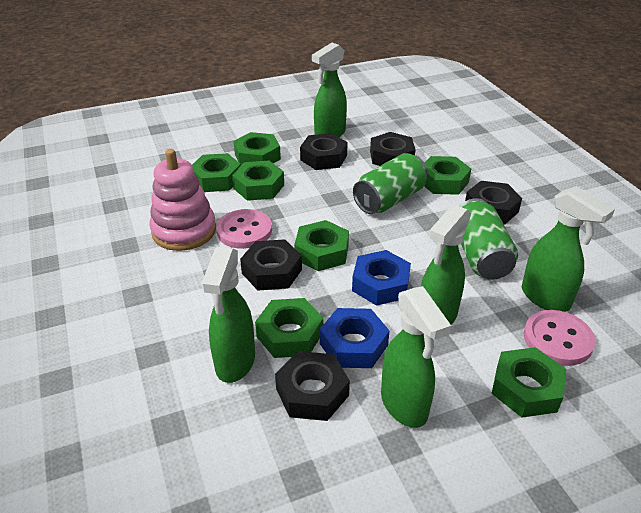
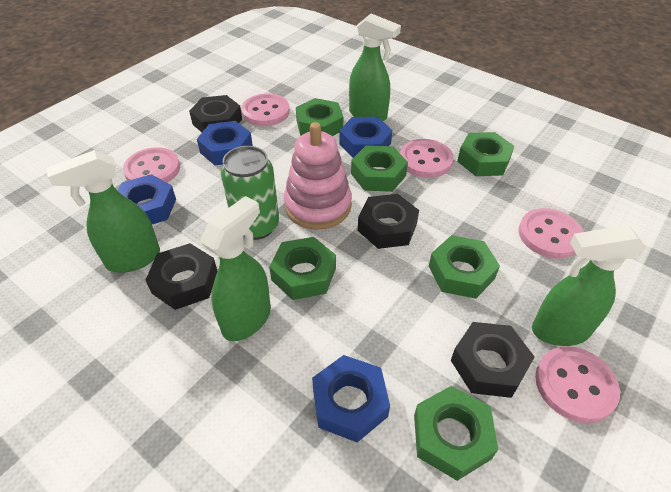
black nut: [240,239,302,290] [275,351,350,421] [300,133,348,170] [370,132,416,166] [465,181,522,224] = 5 -> [146,243,218,310] [189,95,242,132] [358,194,419,249] [451,322,534,398] = 4
blue nut: [320,308,390,368] [352,250,411,306] = 2 -> [118,174,176,224] [197,121,253,165] [312,355,390,442] [339,117,392,158] = 4
green can: [353,153,428,214] [459,198,518,280] = 2 -> [221,146,279,240] = 1
green nut: [192,153,241,192] [232,161,284,201] [234,132,281,165] [255,298,324,358] [294,220,349,271] [424,156,471,195] [491,347,566,418] = 7 -> [269,237,336,300] [296,98,343,136] [351,145,408,192] [414,386,498,481] [429,235,500,299] [457,132,514,176] = 6
green spray bottle: [201,247,255,383] [312,43,347,137] [381,286,451,428] [421,204,471,324] [522,186,615,312] = 5 -> [46,150,160,273] [200,196,271,341] [349,14,401,121] [532,225,646,346] = 4
pink button: [216,209,272,249] [524,310,596,366] = 2 -> [123,147,180,183] [241,94,290,126] [400,139,453,178] [519,208,584,259] [535,346,620,423] = 5

